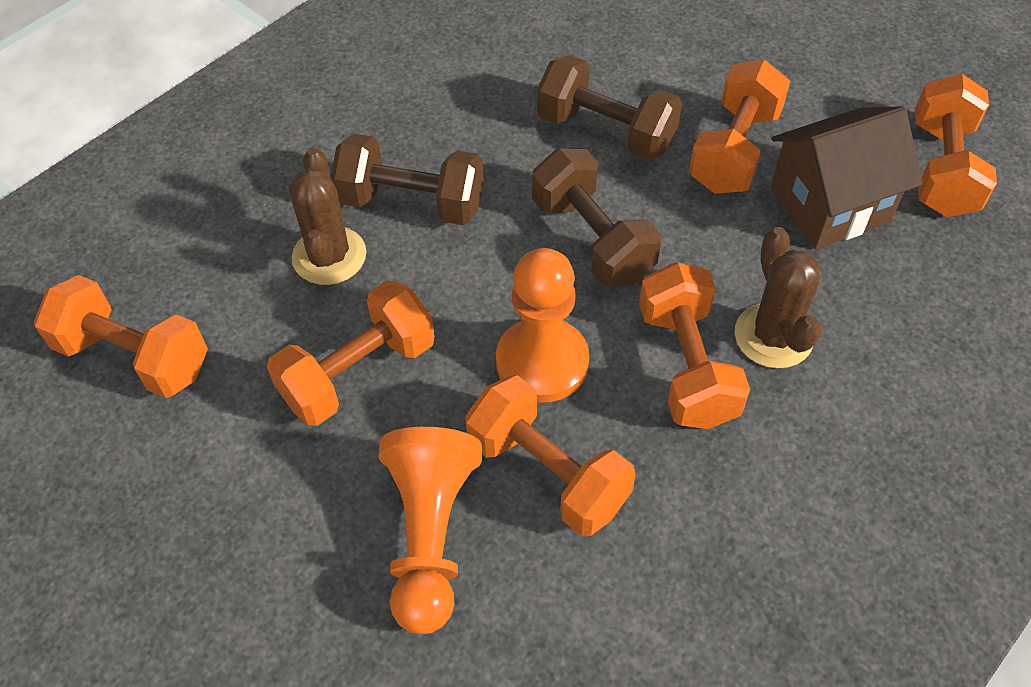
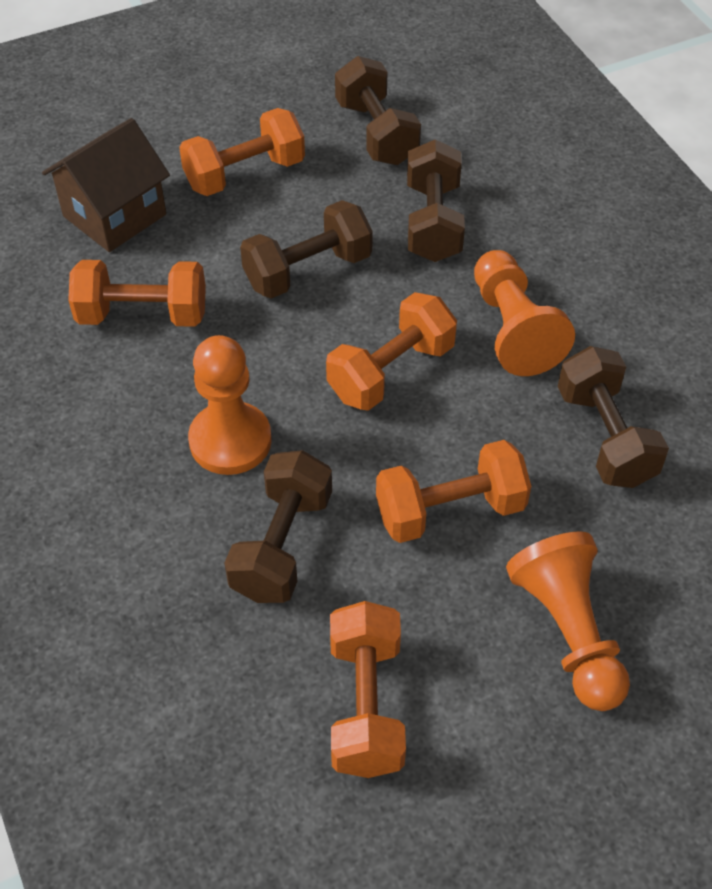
brown cactus: [289,147,367,285] [735,227,821,369] = 2 -> none = 0
brown dumbbell: [330,134,484,225] [532,149,661,287] [537,55,682,161] = 3 -> [224,450,332,603] [240,200,373,299] [335,56,421,165] [407,139,465,262] [558,346,669,488] = 5
orange dumbbell: [34,275,208,398] [267,280,435,426] [465,375,636,536] [639,262,750,429] [689,59,790,194] [915,74,997,217] = 6 -> [68,260,206,327] [179,108,305,196] [326,292,457,411] [330,601,406,778] [376,440,531,543] = 5
orange pawn: [378,427,482,634] [496,248,589,403] = 2 -> [188,335,272,475] [474,250,575,376] [506,531,630,711] = 3

